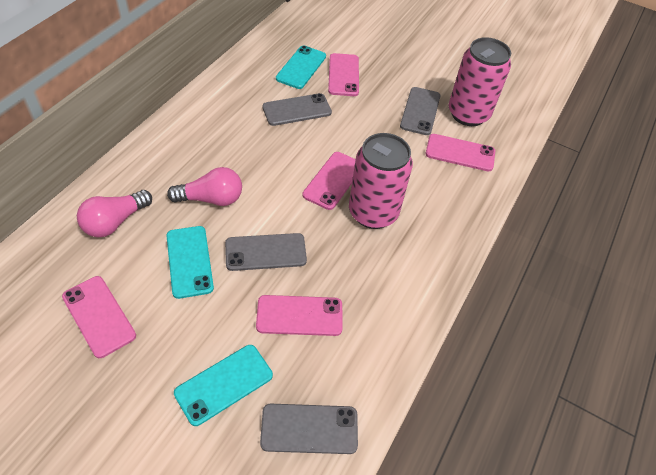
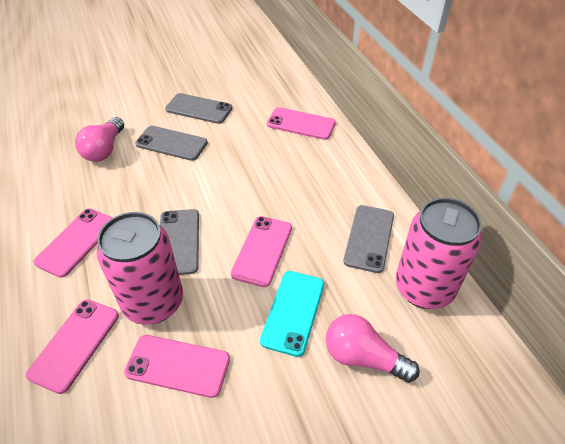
turquoise phone: [166,226,214,299] [174,345,273,426] [276,46,326,89] = 3 -> [260,271,324,357] = 1

